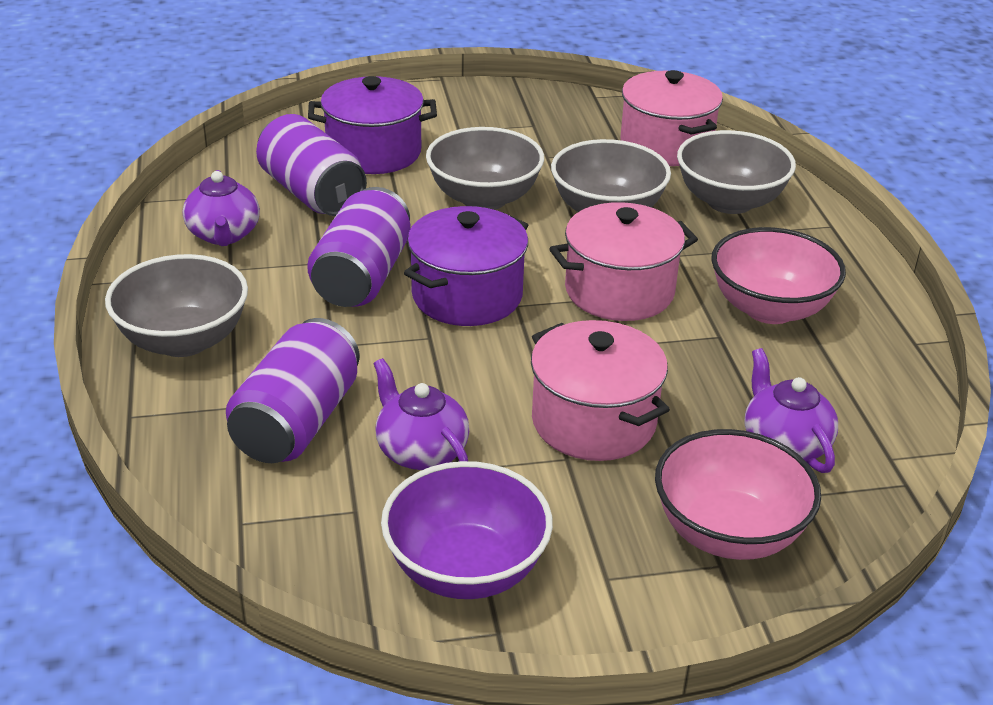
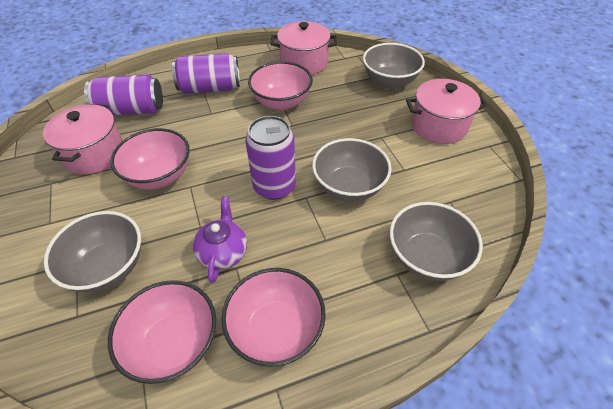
pink bowl: [655,429,821,560] [711,227,846,324] = 2 -> [108,280,216,384] [110,128,190,189] [222,268,326,367] [248,61,313,110] = 4
purple bowl: [381,461,553,599] = 1 -> none = 0
purple pot: [308,76,437,174] [404,206,528,326] = 2 -> none = 0
purple teapot: [183,170,260,246] [374,358,469,470] [744,348,838,473] = 3 -> [193,196,247,283] = 1

